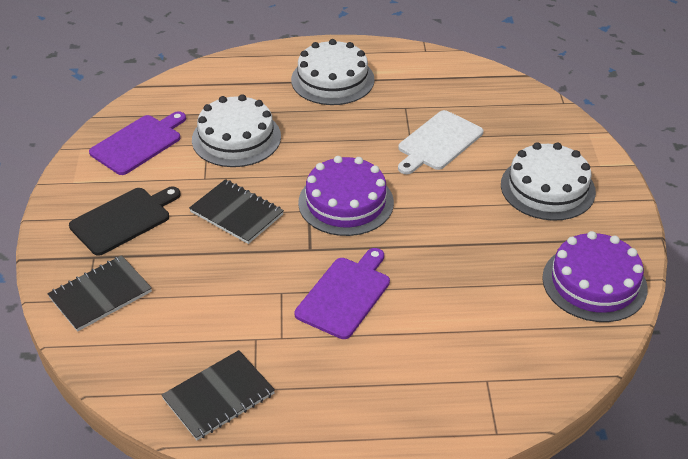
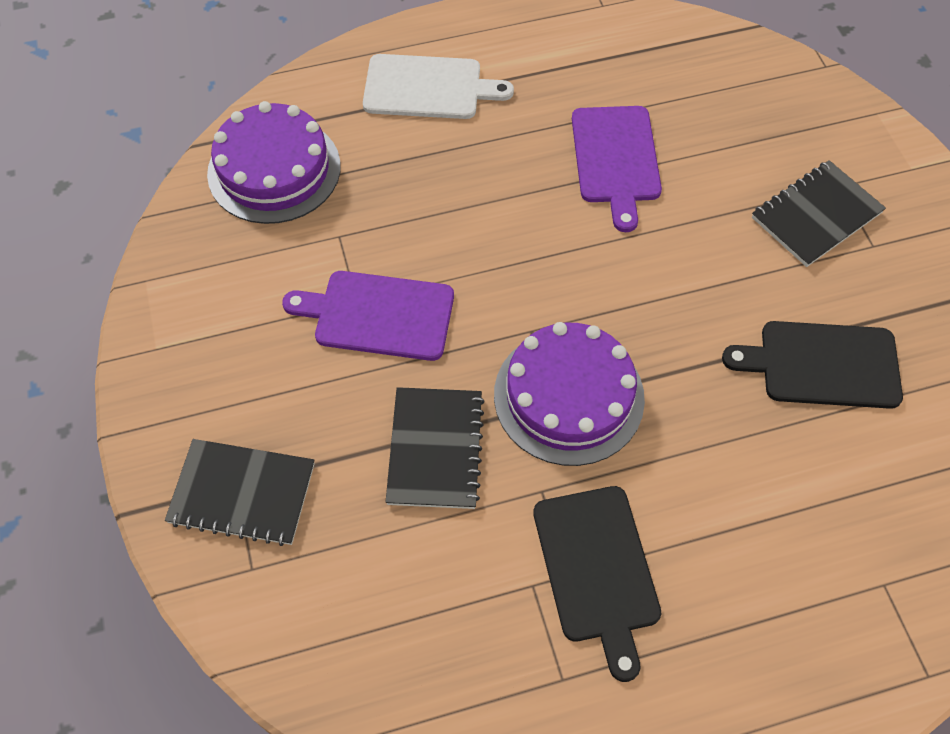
black cutting board: [69,186,180,256] = 1 -> [533,486,661,682] [722,321,903,409] = 2
white cake: [192,94,281,167] [291,39,375,105] [501,142,596,221] = 3 -> none = 0

